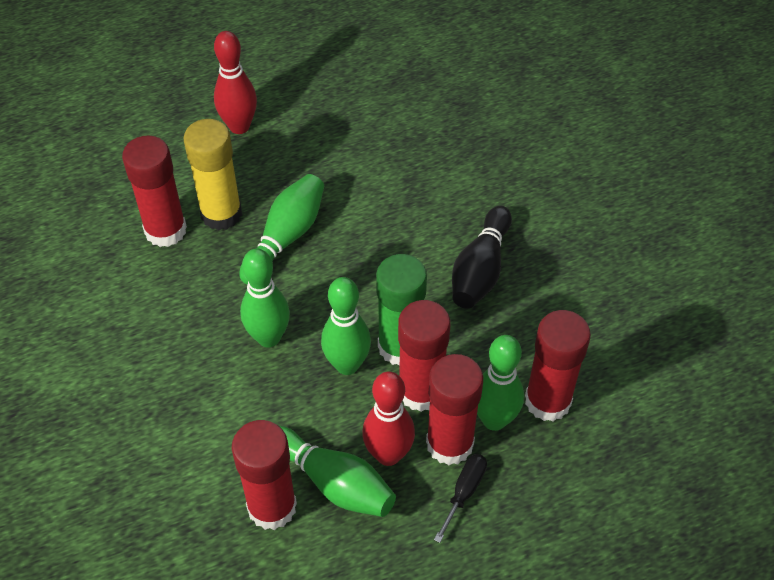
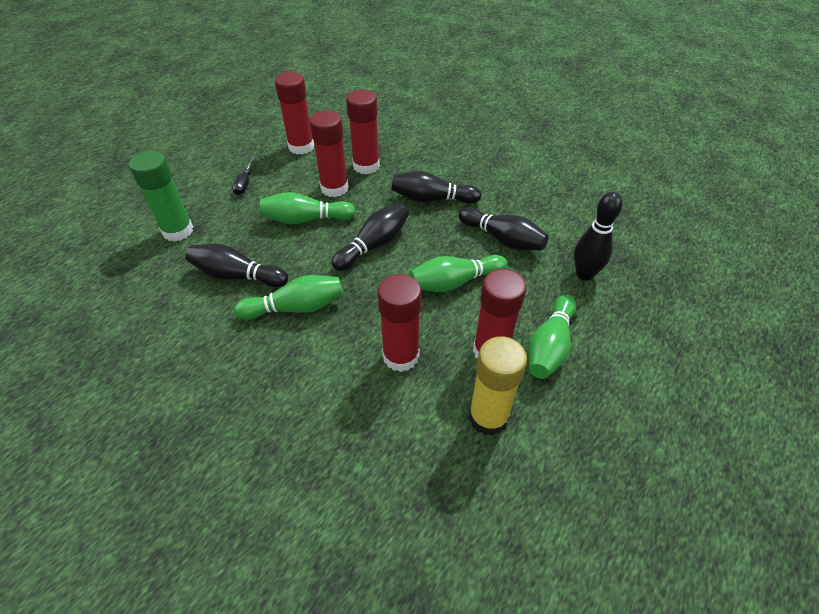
black bowling pin: [452,205,512,309] = 1 -> [186,244,288,287] [331,203,409,271] [391,171,481,204] [458,207,549,250] [574,192,622,281] = 5
green bowling pin: [240,174,324,284] [240,248,290,347] [279,426,396,517] [321,277,371,375] [477,335,524,431] = 5 -> [234,275,343,320] [260,192,356,224] [409,255,507,292] [528,295,577,379] = 4
red bowling pin: [214,31,257,134] [362,371,415,466] = 2 -> none = 0

